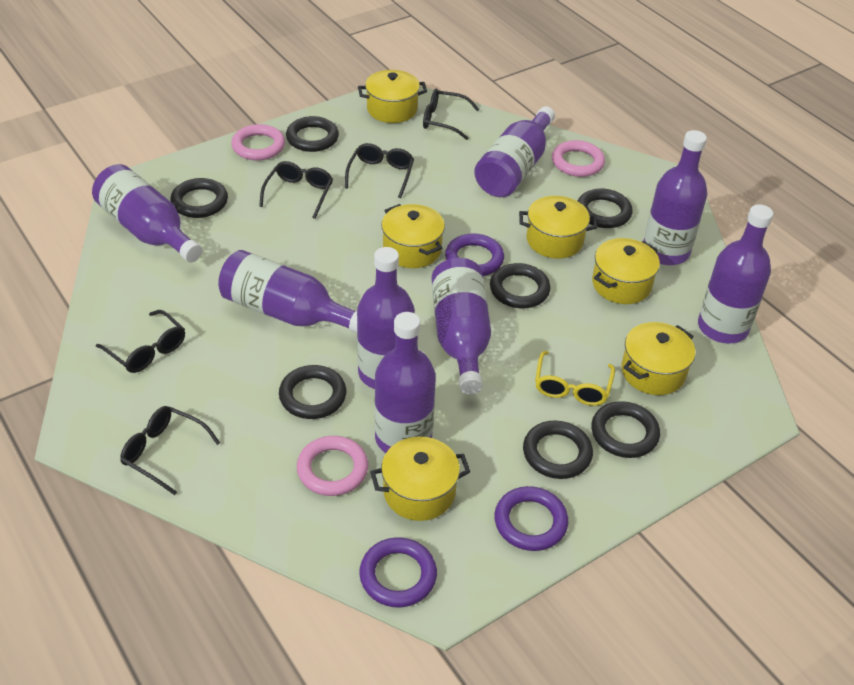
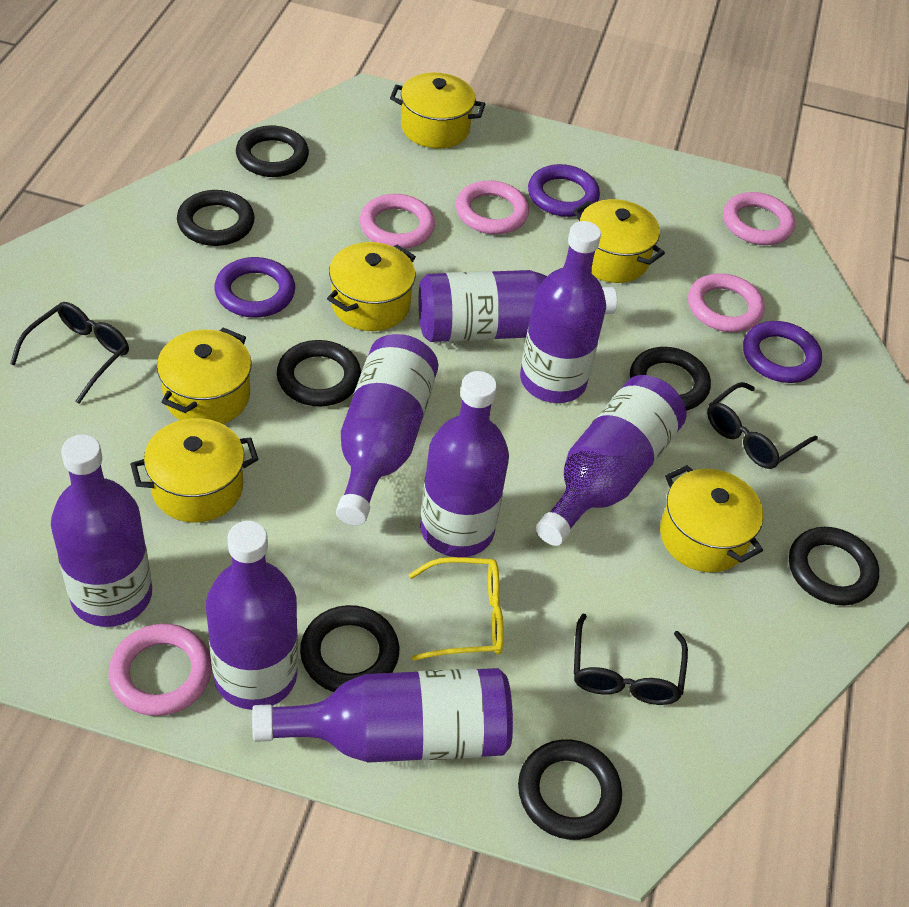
black glasses: [96,310,185,373] [120,406,220,495] [259,161,333,219] [345,143,414,198] [423,88,480,140] = 5 -> [10,302,129,404] [574,613,688,705] [707,382,818,469] = 3
pink ring: [231,124,285,160] [296,436,368,496] [552,140,605,177] = 3 -> [108,624,212,716] [360,194,435,249] [456,180,529,234] [688,273,765,332] [723,192,795,245] = 5

